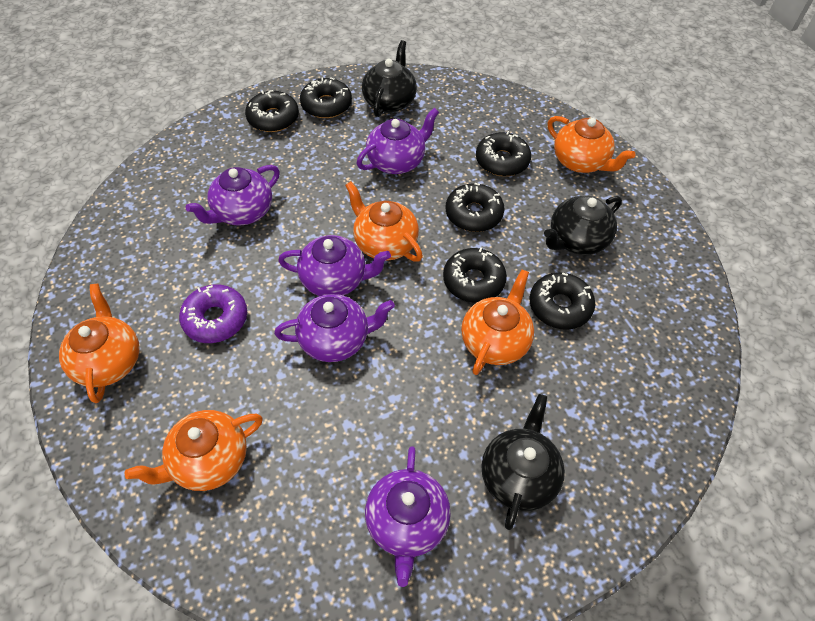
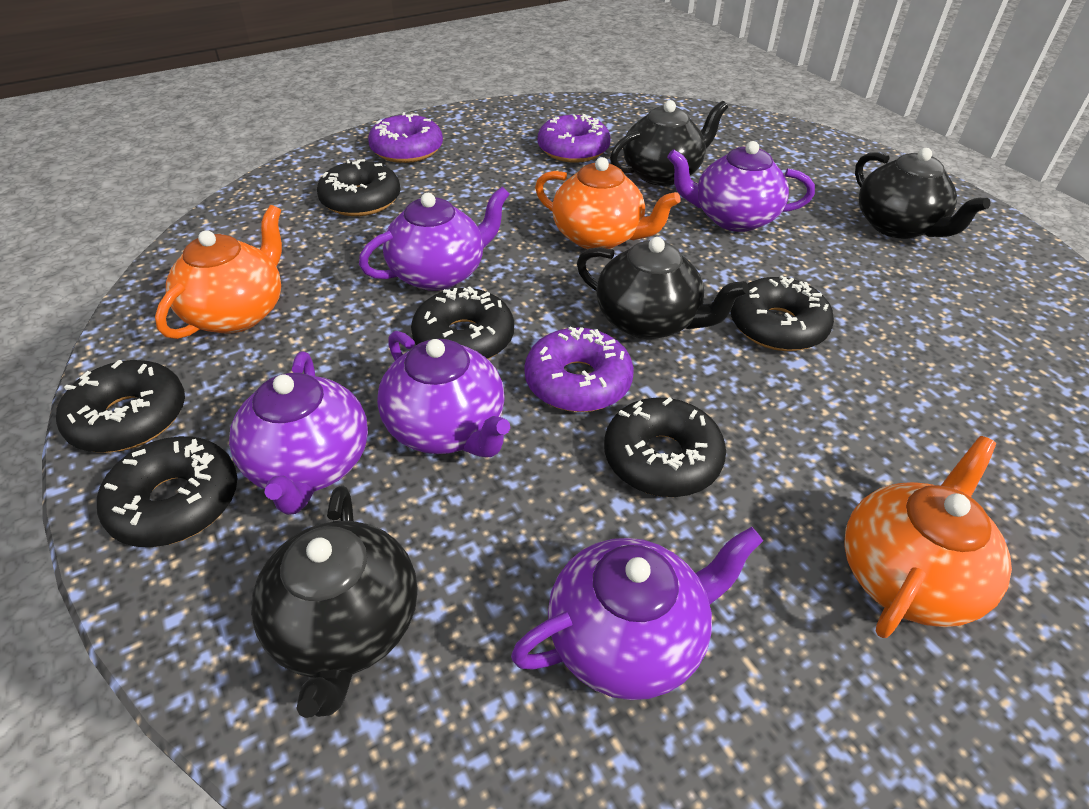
black teapot: [362,40,417,117] [481,394,565,530] [544,196,622,255] = 3 -> [251,486,418,718] [577,237,749,339] [610,100,728,186] [855,148,990,239] = 4
orange teapot: [59,284,139,403] [125,410,263,491] [345,181,423,262] [461,269,534,375] [548,116,635,173] = 5 -> [155,205,282,339] [535,157,681,249] [844,436,1012,638] = 3
purple donut: [179,284,247,343] = 1 -> [368,112,443,163] [524,326,634,412] [538,114,610,163] = 3

